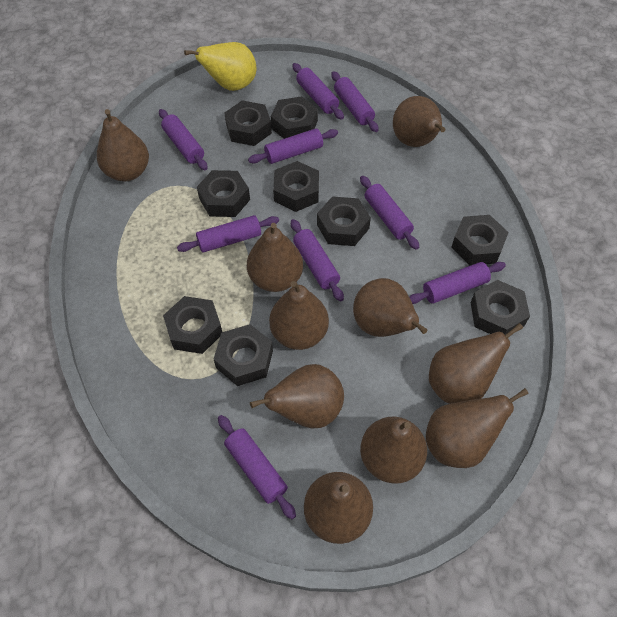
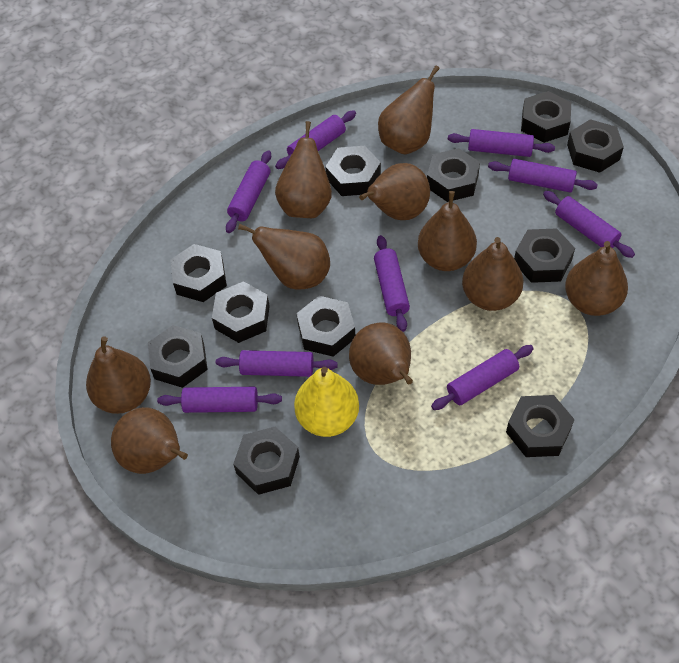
black nut: [163,296,222,354] [197,170,250,217] [214,324,273,386] [224,100,272,146] [271,96,318,139] [273,161,319,212] [317,196,371,246] [451,215,509,266] [471,280,530,335] = 9 -> [148,325,208,388] [170,244,227,302] [212,281,270,343] [233,427,300,495] [296,296,355,357] [325,146,381,196] [427,148,480,202] [506,395,575,457] [514,228,575,283] [521,91,571,143] [567,119,624,173] = 11

